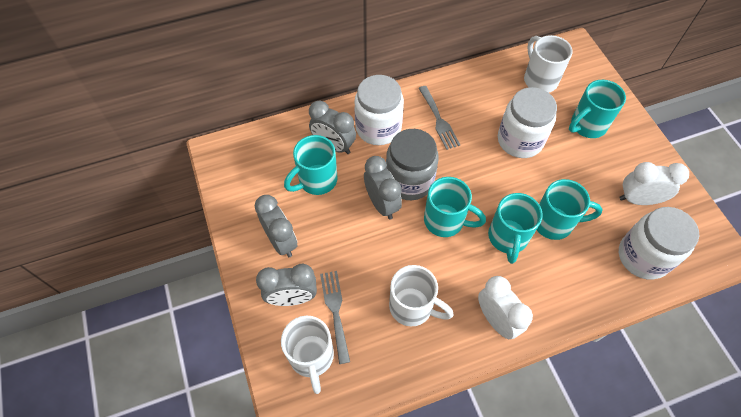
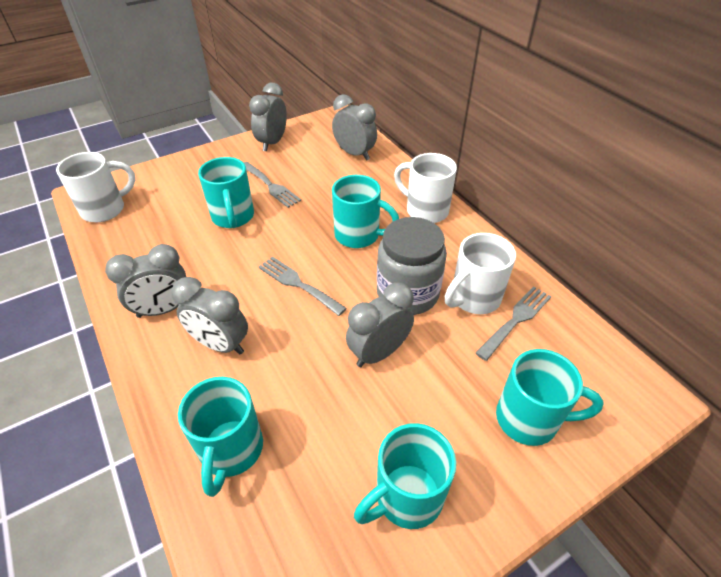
grey clock: [255,195,298,257] [256,264,317,306] [309,100,356,154] [364,156,402,219] = 4 -> [105,244,186,318] [171,277,248,355] [249,83,287,151] [332,94,377,161] [346,282,414,367] = 5
grey fork: [320,271,350,364] [418,86,460,150] = 2 -> [244,162,301,208] [259,257,347,316] [476,286,551,361] = 3
white clock: [478,276,533,339] [619,162,689,205] = 2 -> none = 0
white jar: [354,75,404,145] [498,87,557,158] [619,207,699,280] = 3 -> none = 0

